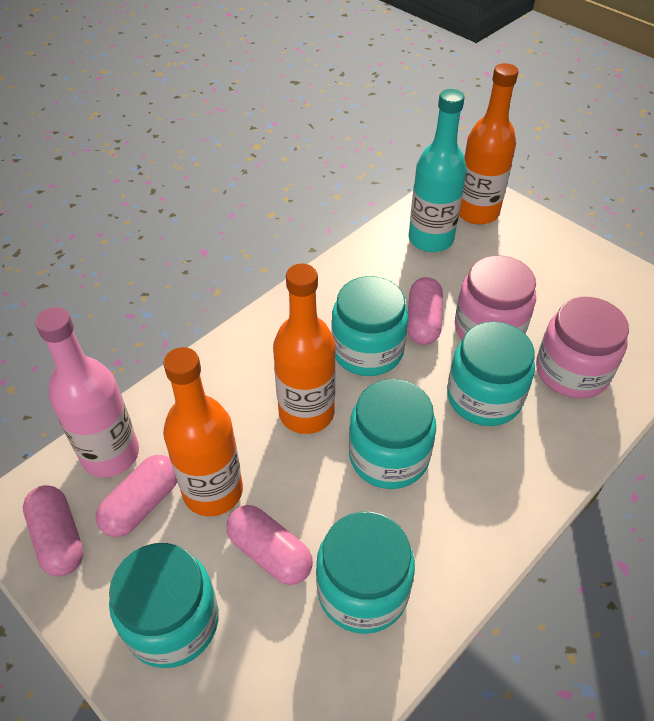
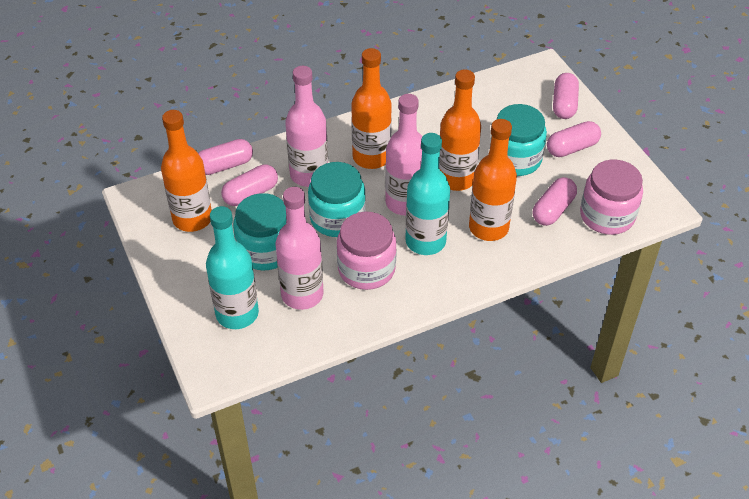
orange bottle: [163,347,243,516] [273,264,336,434] [459,63,518,225] = 3 -> [161,110,212,232] [351,48,392,169] [439,69,481,191] [469,119,517,241] = 4
pink bottle: [35,307,139,477] = 1 -> [275,187,324,310] [285,66,328,187] [385,94,422,215] = 3
pink capsule: [23,485,84,577] [96,455,177,537] [226,505,313,585] [407,277,443,345] = 4 -> [198,139,253,175] [221,164,278,206] [533,177,577,226] [547,121,601,157] [553,73,579,119] = 5
turquoise bottle: [409,89,467,252] = 1 -> [206,206,259,329] [405,133,450,255] = 2
turquoise jar: [109,543,219,668] [316,511,415,634] [331,276,408,376] [349,379,436,489] [447,322,535,426] = 5 -> [233,193,286,270] [308,162,366,237] [490,104,547,176] = 3

